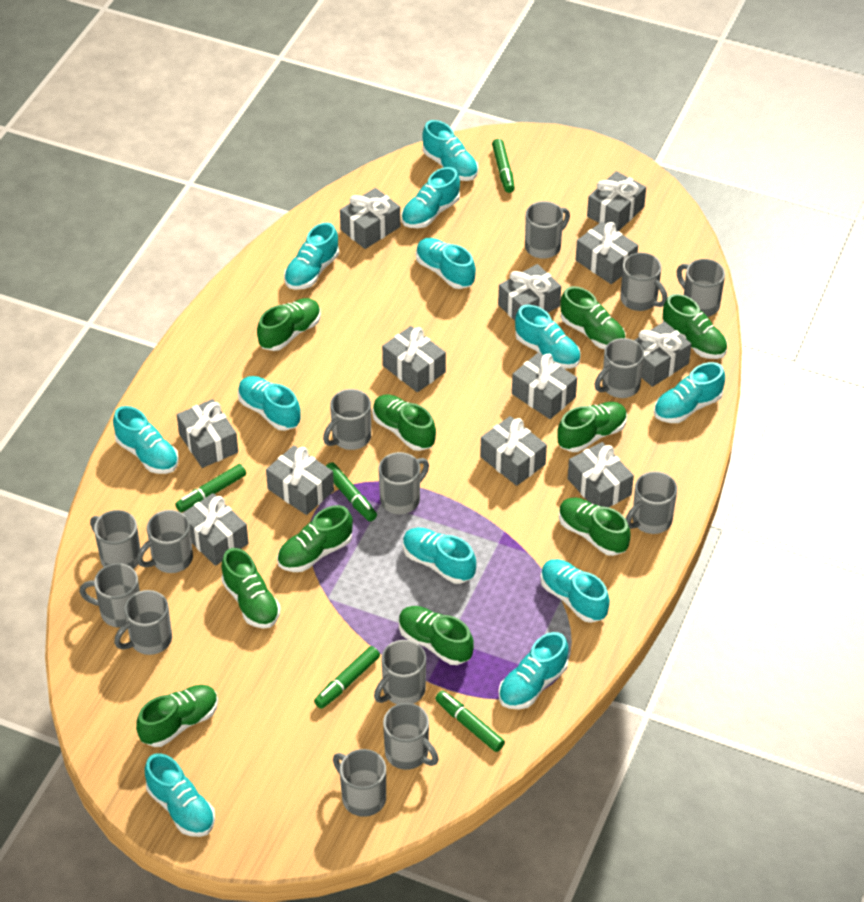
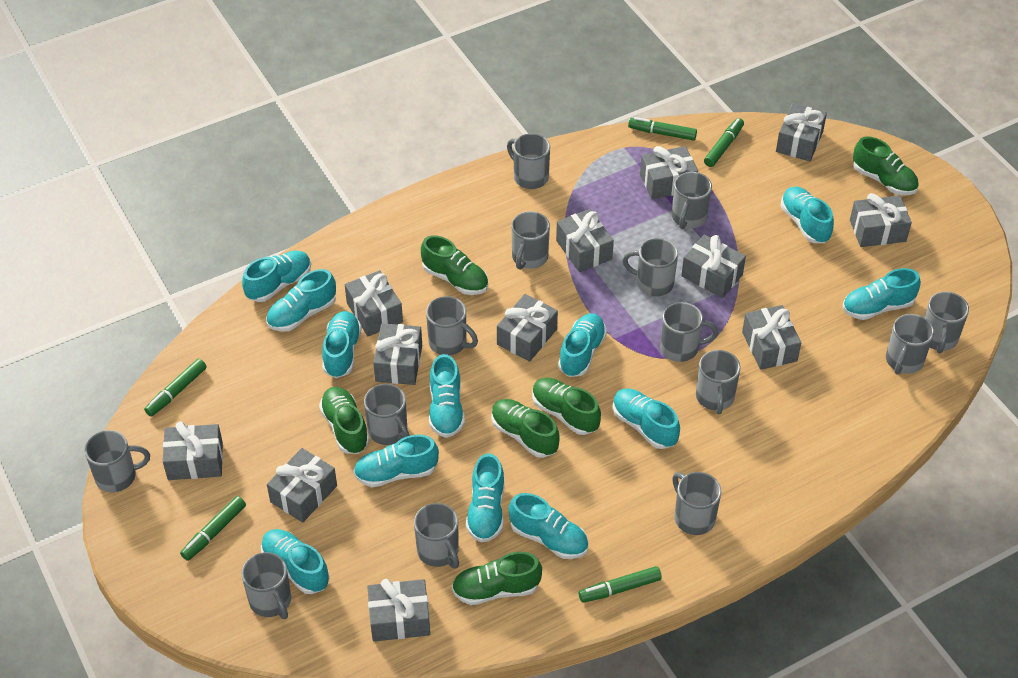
green shoe: [136,685,218,747] [221,548,280,628] [257,298,321,351] [277,505,353,572] [372,394,436,451] [399,606,474,665] [557,402,627,452] [559,497,630,556] [561,286,626,349] [663,294,727,359] = 10 -> [319,387,369,454] [421,235,488,295] [452,552,542,605] [491,399,560,458] [532,378,601,435] [853,136,919,195] = 6

